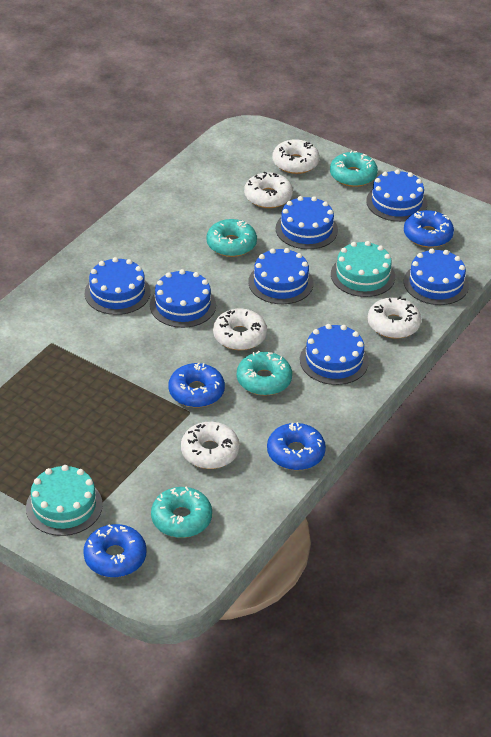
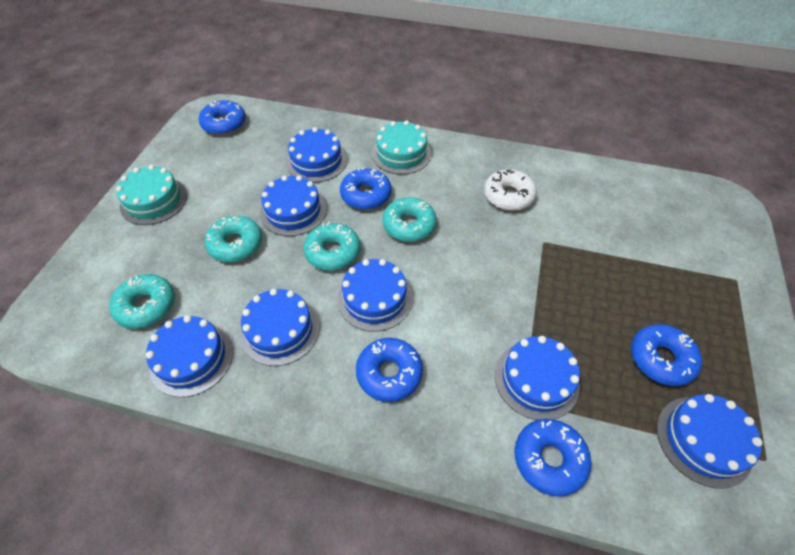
blue donut: [83,524,147,577] [169,363,225,407] [267,422,326,470] [404,210,454,248] = 4 -> [199,100,246,135] [340,167,391,210] [356,338,423,402] [514,419,592,497] [631,324,702,386] = 5
white donut: [181,422,239,469] [213,309,267,350] [244,172,293,208] [272,139,320,174] [368,297,421,339] = 5 -> [484,169,537,211] = 1

